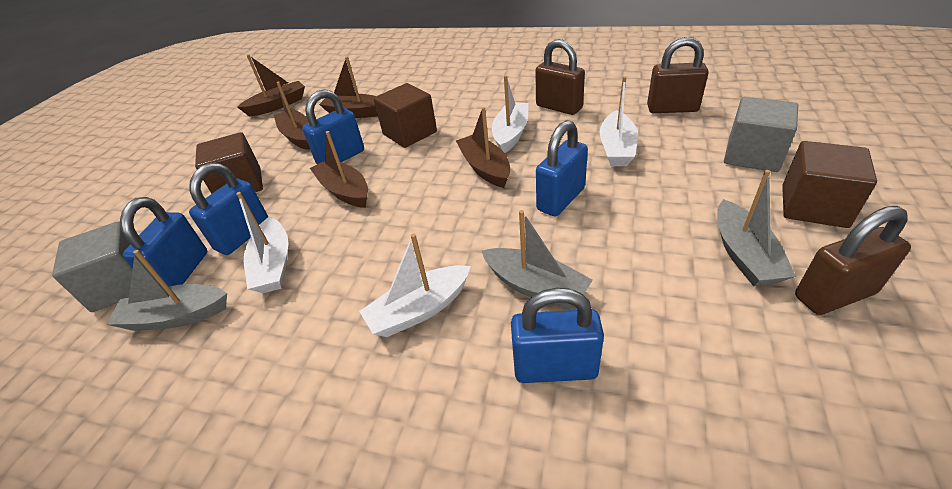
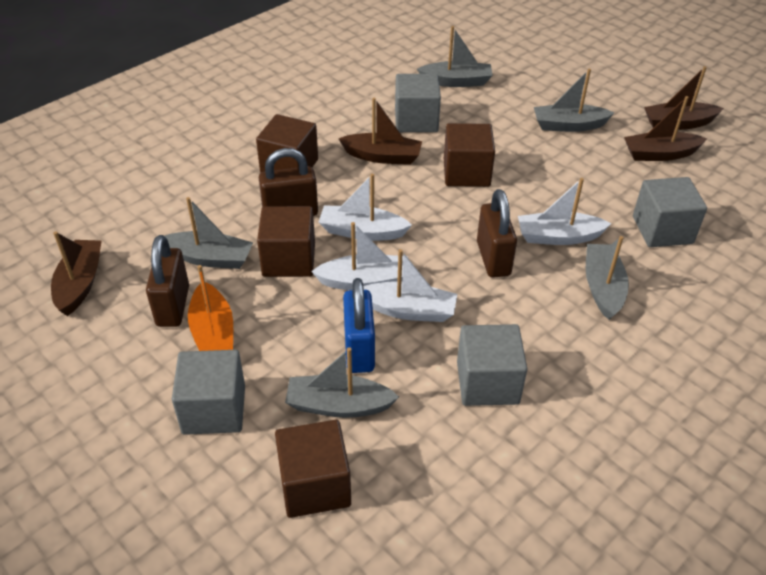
blue padlock: [120,197,207,286] [189,163,268,255] [302,89,364,164] [511,288,604,383] [536,120,588,216] = 5 -> [343,278,375,373] = 1
brown boat: [237,54,305,116] [274,82,310,150] [310,131,368,208] [319,56,378,118] [456,107,510,188] = 5 -> [51,231,101,316] [339,98,422,165] [624,96,707,161] [644,66,724,130] = 4
brown cube: [195,132,263,194] [374,83,437,148] [782,141,877,228] = 3 -> [256,114,318,173] [257,206,315,277] [275,420,351,518] [444,123,495,187] = 4
grey boat: [106,250,227,331] [482,210,593,309] [717,170,796,286] = 3 -> [165,197,253,269] [285,347,399,418] [417,26,493,87] [534,69,614,132] [586,236,629,320] = 5
grey cube: [52,221,133,312] [724,97,798,172] = 2 -> [172,350,245,435] [395,74,441,132] [457,324,527,406] [633,177,707,247] = 4
orange boat: none = 0 -> [188,265,233,351] = 1

